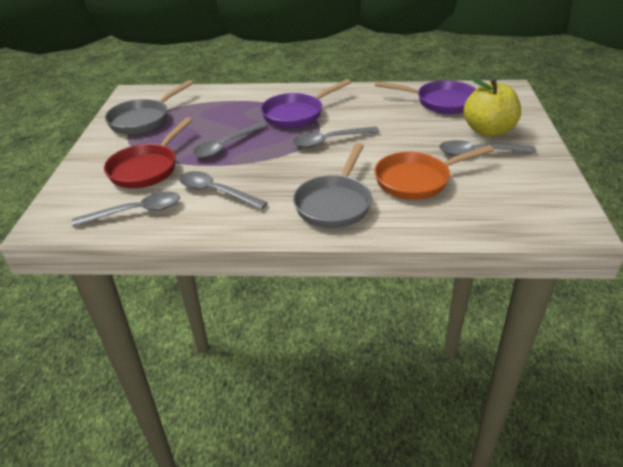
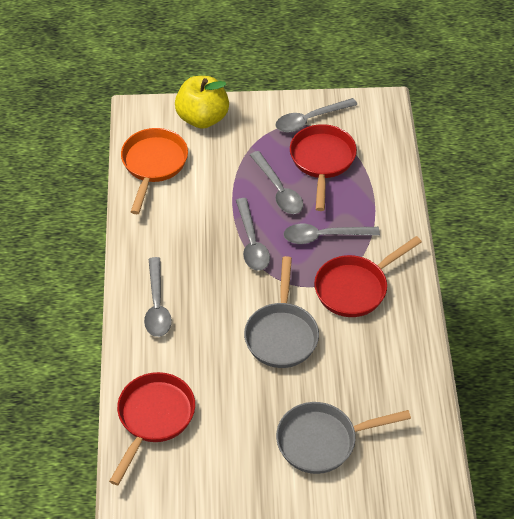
purple pan: [261,79,351,128] [375,80,476,114] = 2 -> none = 0
red pan: [104,117,193,188] = 1 -> [109,372,195,485] [290,124,357,211] [314,236,422,317] = 3

